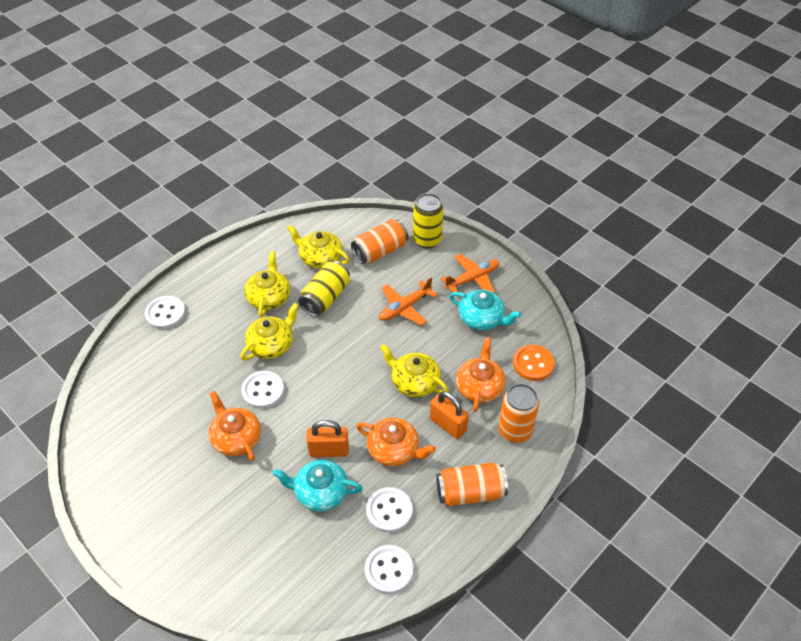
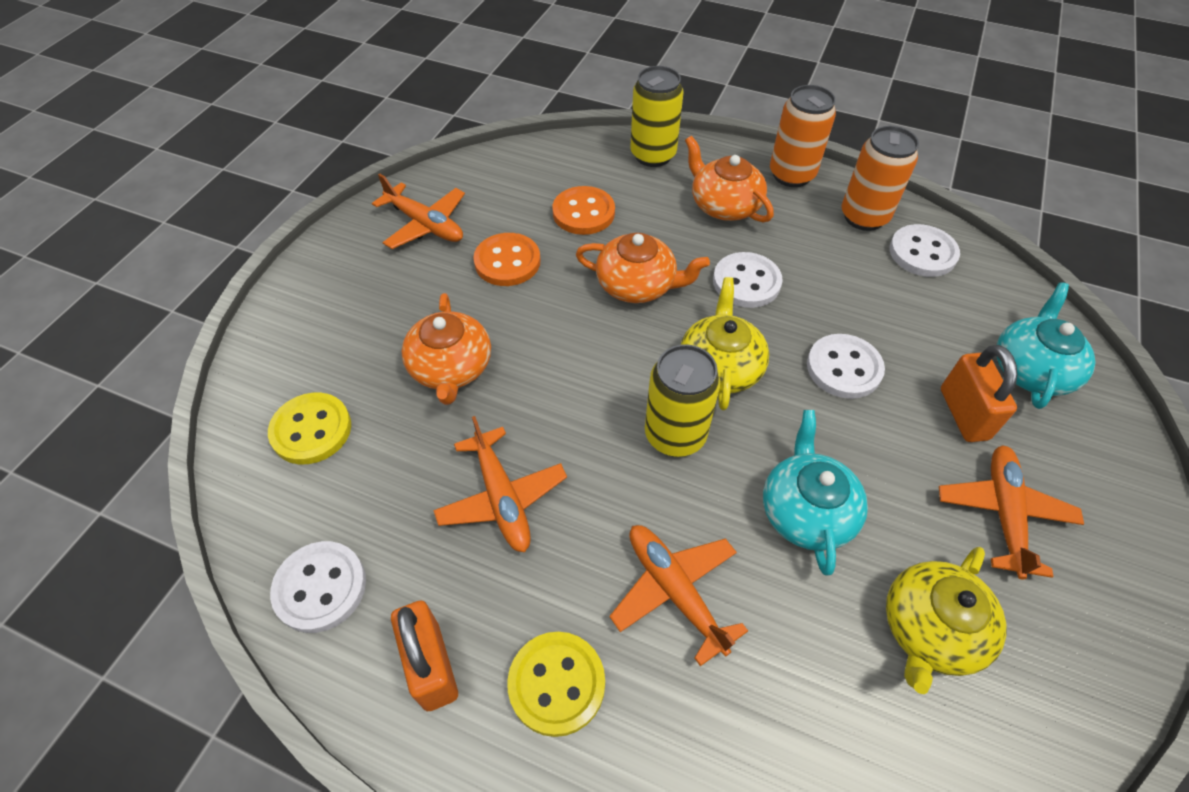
orange button: [513,345,554,381] = 1 -> [473,233,541,286] [552,186,615,235] = 2
orange can: [351,219,408,264] [436,463,508,506] [498,384,539,443] = 3 -> [770,85,836,187] [842,126,919,231] = 2
orange plane: [379,277,437,325] [441,254,499,293] = 2 -> [372,174,465,249] [433,416,567,552] [609,525,748,666] [939,445,1084,580] = 4
yellow button: none = 0 -> [268,393,351,464] [507,632,605,737] = 2
yellow teapot: [240,303,299,360] [244,251,290,317] [287,225,350,269] [380,344,449,397] = 4 -> [681,277,769,410] [886,547,1006,694] = 2

